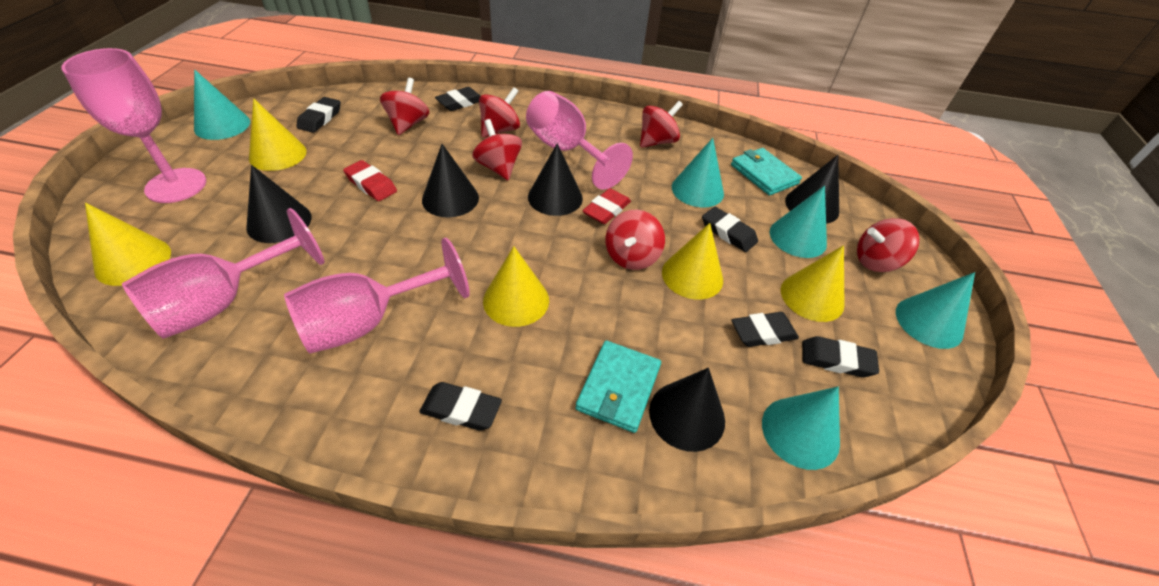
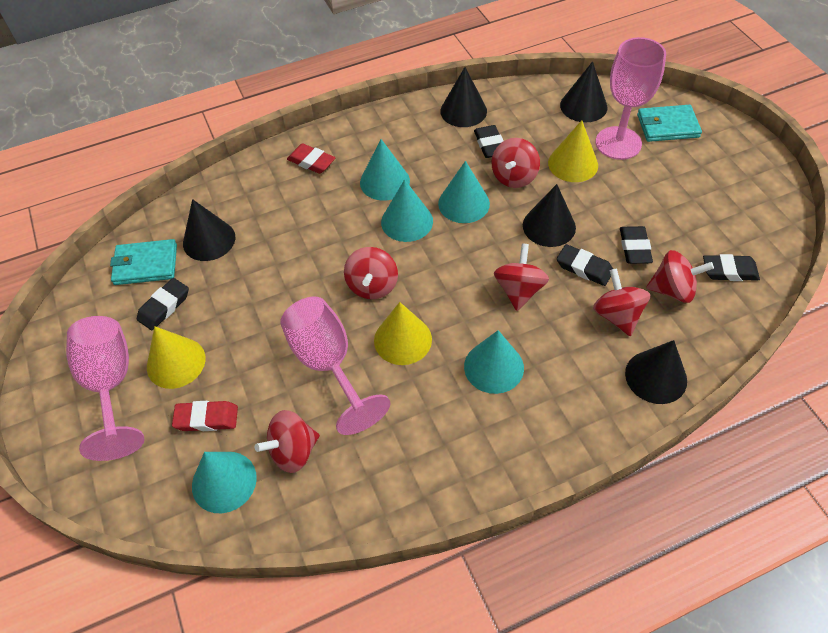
black eraser: [296,97,341,133] [419,382,502,431] [435,87,480,111] [702,207,758,252] [731,312,799,347] [802,336,879,377] = 6 -> [137,278,189,330] [474,125,503,158] [557,244,613,286] [620,226,653,264] [703,254,760,281] = 5
pink goblet: [61,48,206,203] [122,208,324,339] [284,238,470,354] [526,91,633,189] = 4 -> [66,316,145,461] [280,297,390,435] [596,37,666,160] = 3
yellow cone: [85,203,171,286] [249,98,307,171] [483,246,549,327] [662,223,723,300] [781,245,844,322] = 5 -> [147,326,206,389] [374,302,432,365] [548,120,598,182] = 3

